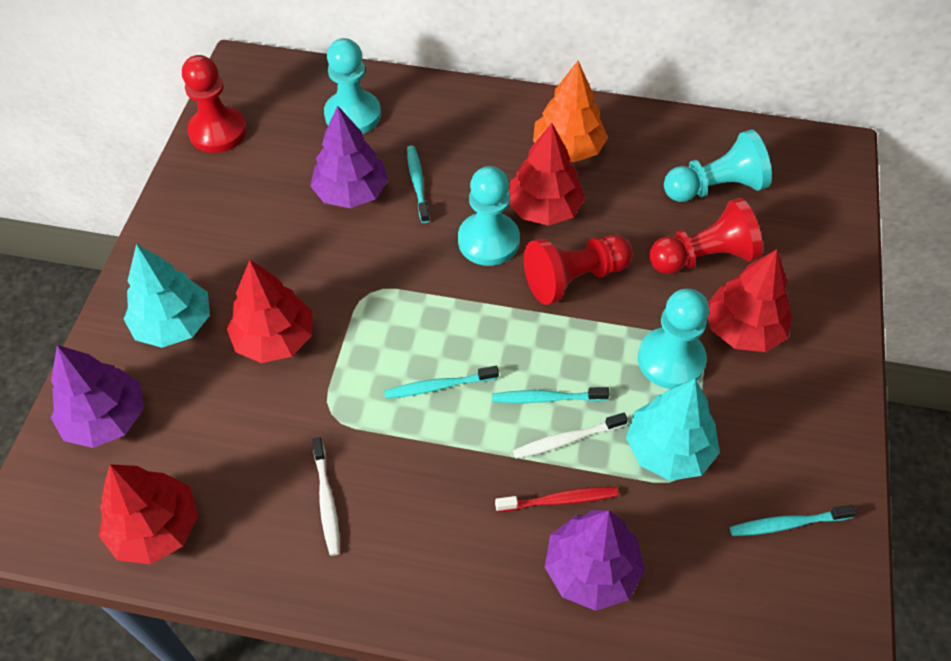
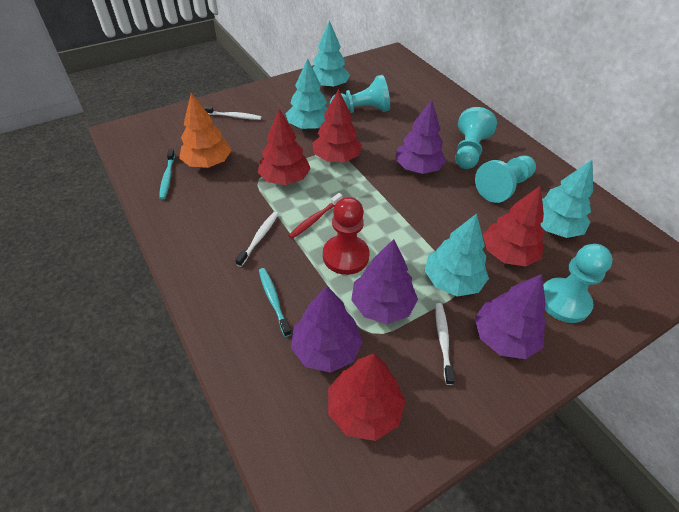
purple tree: [51,345,144,448] [310,106,388,208] [545,510,645,611] = 3 -> [291,286,363,373] [351,239,418,324] [395,100,446,174] [475,274,546,359] = 4
red pawn: [182,55,247,153] [524,235,633,305] [649,198,763,274] = 3 -> [323,197,369,275] = 1
turquoise toothbrush: [384,366,499,399] [407,145,429,223] [492,387,610,403] [730,505,856,536] = 4 -> [159,149,175,200] [259,268,291,337] = 2
turquoise tree: [124,244,210,348] [626,379,720,481] = 2 -> [285,58,328,129] [312,20,350,89] [425,214,489,297] [540,160,593,238] = 4
white toothbrush: [312,437,340,556] [513,412,628,459] = 2 -> [203,106,262,120] [235,212,278,267] [435,303,455,385] = 3

